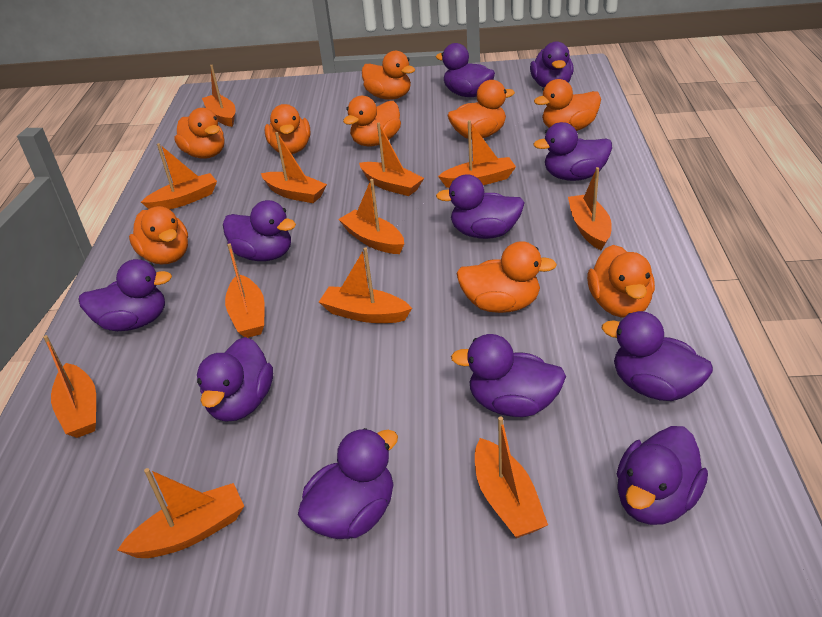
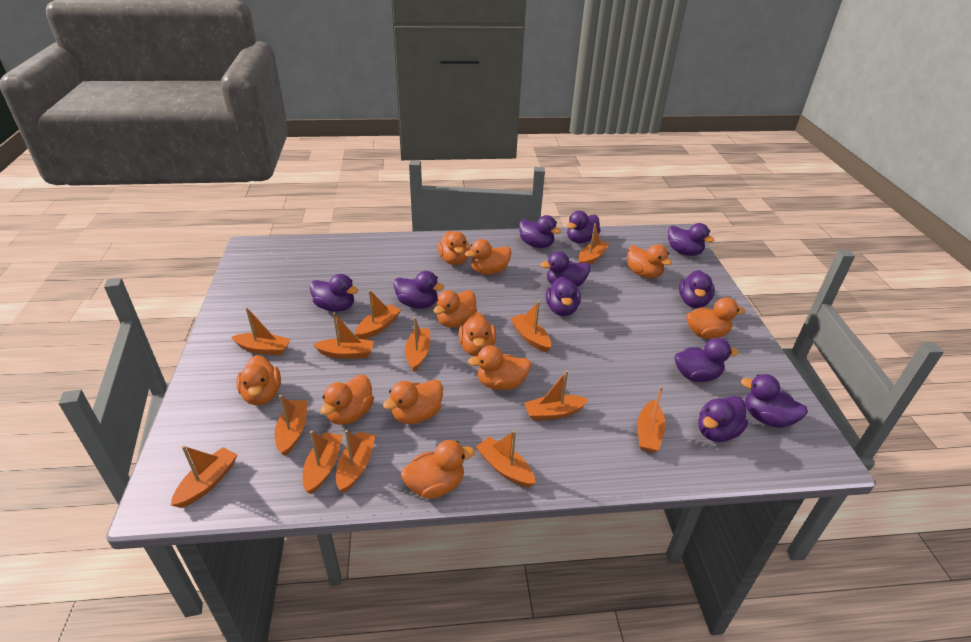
orange boat: [43,335,96,438] [118,468,244,558] [141,143,217,210] [202,65,235,127] [225,243,265,338] [261,132,327,203] [319,247,412,323] [338,179,404,254] [359,122,424,196] [438,120,516,188] [475,417,548,538] [568,167,612,251] = 12 -> [171,446,237,508] [231,307,291,355] [275,395,308,456] [303,431,343,494] [313,313,374,359] [336,430,376,493] [355,290,401,339] [405,317,430,371] [476,430,536,487] [510,301,551,352] [524,370,589,421] [578,223,610,264] [637,386,666,453] = 13
orange duck: [129,206,188,265] [175,108,224,159] [265,104,311,154] [343,96,401,146] [362,51,415,100] [447,80,515,140] [456,241,557,313] [534,79,601,131] [587,245,655,318] = 9 -> [236,355,281,405] [320,375,374,425] [383,380,443,424] [401,440,475,499] [433,290,477,328] [437,231,470,265] [458,312,496,356] [465,239,512,275] [468,346,531,390] [627,244,672,278] [686,297,745,339] = 11

